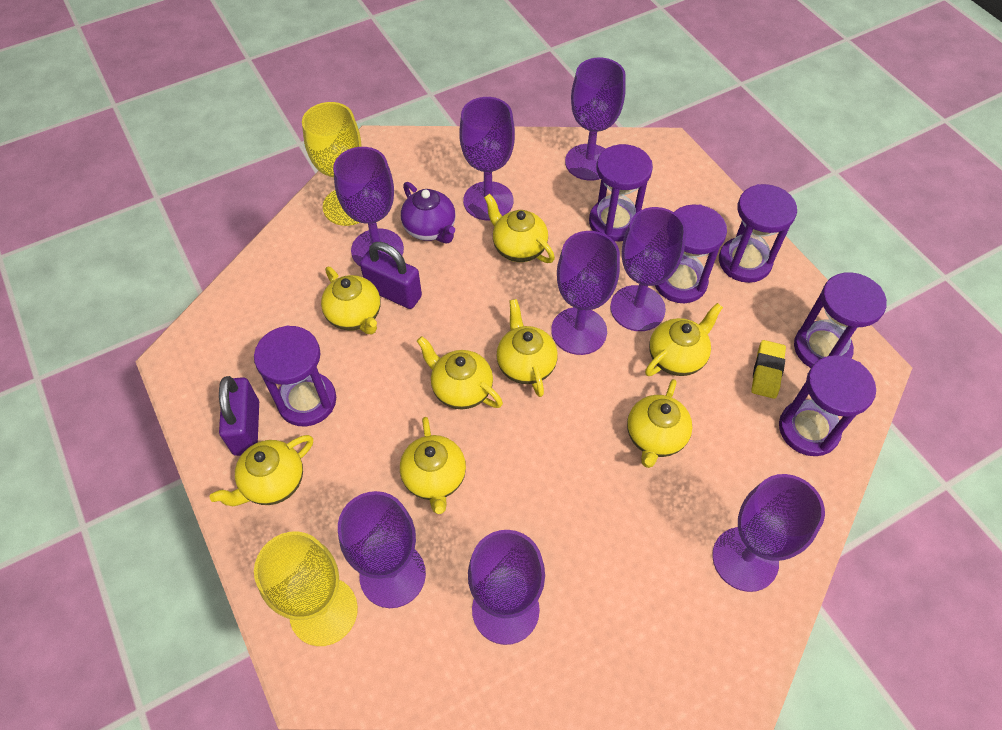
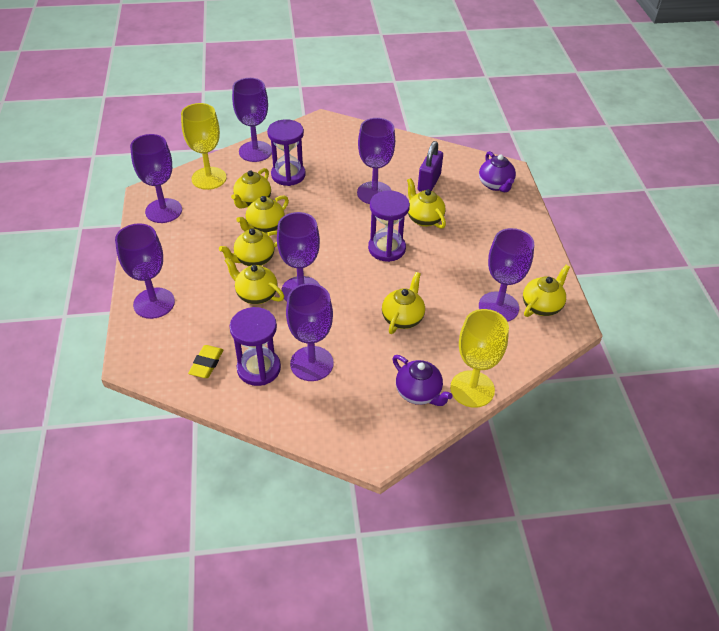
purple goblet: [333,147,404,266] [338,491,426,608] [459,97,515,220] [468,530,545,645] [551,231,620,355] [565,58,626,181] [610,207,686,331] [712,474,825,592] = 8 -> [115,223,175,319] [130,134,182,223] [232,78,272,162] [277,212,320,302] [286,283,334,381] [357,118,395,204] [479,228,534,322] = 7
purple hourglass: [254,325,336,426] [589,144,653,242] [655,205,727,303] [719,184,797,283] [779,355,876,456] [794,272,887,368] = 6 -> [230,307,281,386] [267,119,306,186] [368,190,410,262] = 3
purple padlock: [219,376,259,456] [360,242,422,309] = 2 -> [418,141,443,192] = 1
purple teapot: [401,182,455,244] = 1 -> [393,355,453,406] [479,151,516,192] = 2
yellow teapot: [210,435,313,506] [321,266,381,335] [400,417,466,514] [417,336,503,409] [484,194,555,263] [496,299,558,397] [627,379,693,468] [645,303,723,376] = 8 -> [219,228,277,266] [224,257,284,304] [231,168,271,209] [236,195,289,234] [382,272,425,334] [407,178,446,229] [523,265,570,317] = 7

